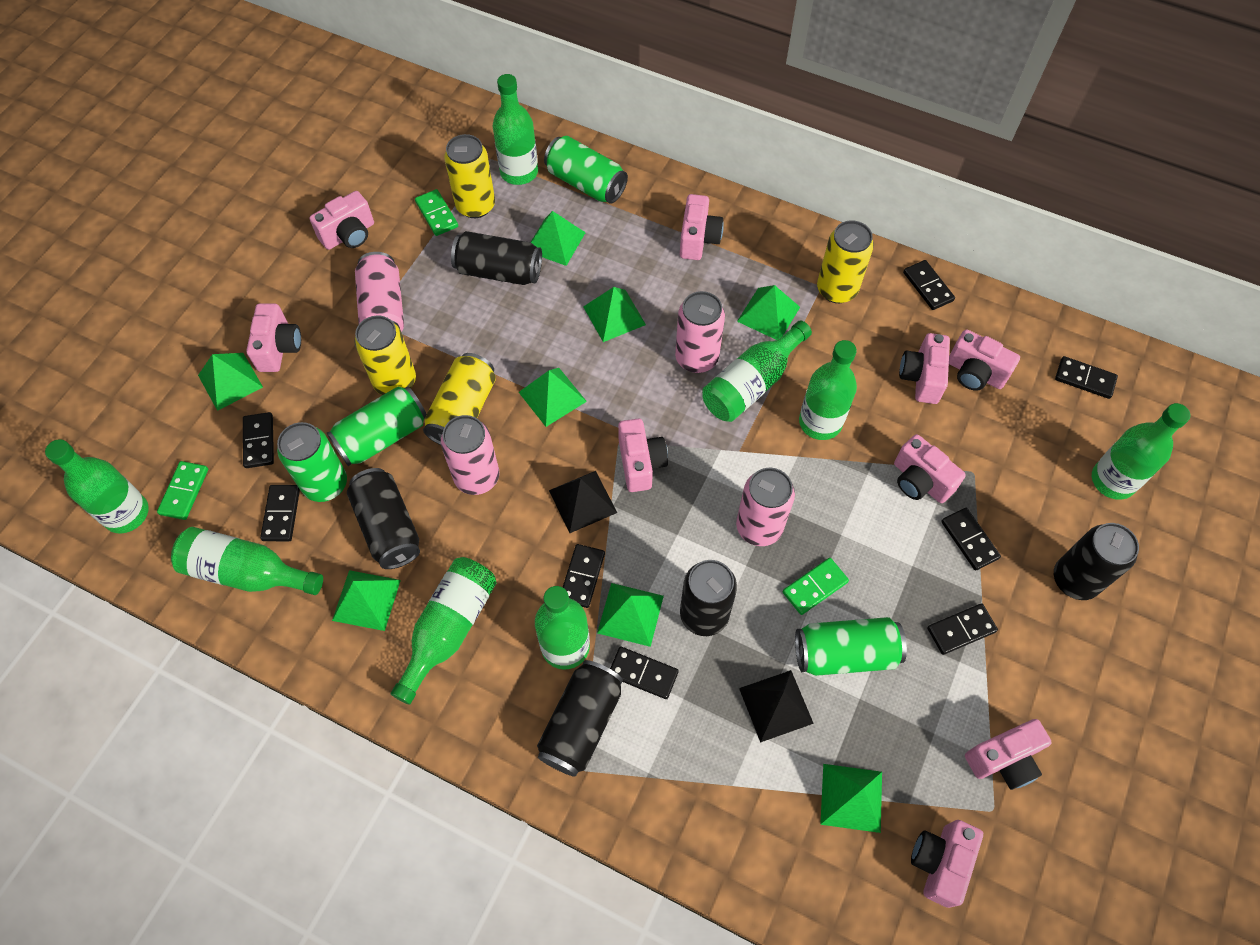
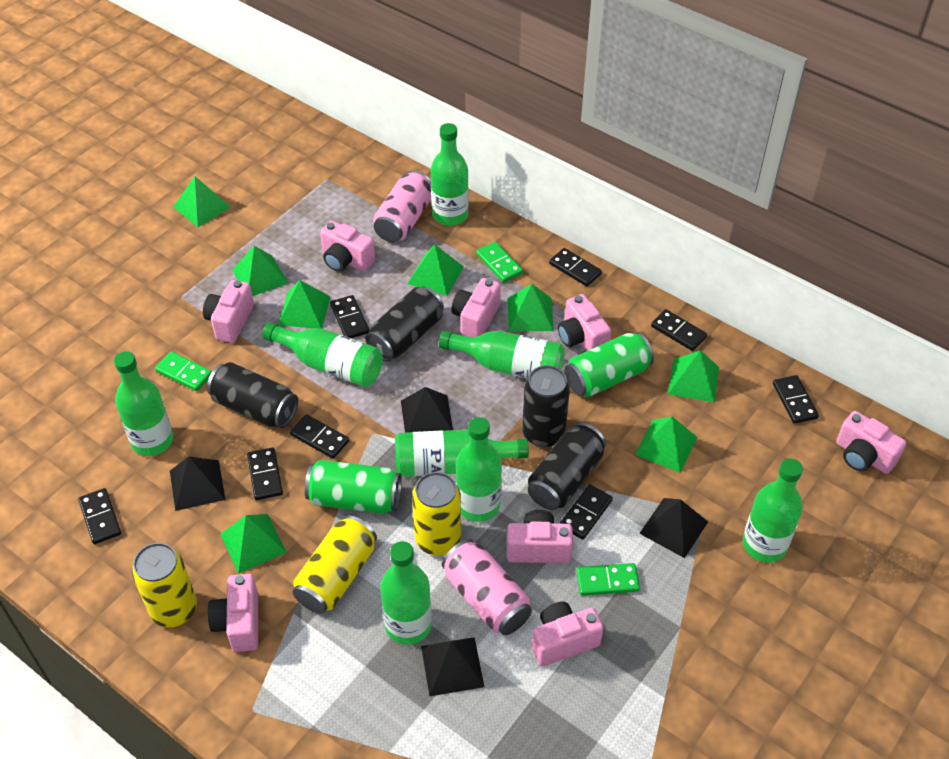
black can: [347,468,420,569] [451,231,542,285] [537,660,623,777] [680,560,737,636] [1054,523,1139,600] = 5 -> [207,362,298,428] [365,287,444,362] [522,365,570,447] [528,422,606,510] = 4
black pyramid: [549,471,617,533] [739,670,814,743] = 2 -> [170,456,226,511] [401,387,453,433] [421,637,484,696] [639,498,708,558] = 4
green can: [277,422,347,502] [327,386,426,466] [544,136,628,204] [795,617,907,676] = 4 -> [305,460,402,514] [565,332,654,397] = 2
pink camera: [246,303,301,372] [309,191,374,250] [618,418,668,492] [680,194,724,260] [894,434,966,503] [899,333,950,404] [911,820,983,908] [949,329,1020,391] [965,719,1052,790] = 9 -> [203,280,254,343] [208,574,258,652] [320,221,375,272] [451,278,501,337] [507,510,573,563] [532,602,604,666] [558,294,611,351] [836,411,906,474] = 8
pink can: [355,252,404,331] [441,415,499,495] [675,291,725,373] [736,468,795,546] = 4 -> [373,171,431,242] [442,539,532,635] = 2
yellow can: [354,316,416,395] [423,353,496,445] [444,134,495,218] [817,220,874,303] = 4 -> [132,543,197,628] [293,516,377,614] [412,472,461,556] = 3

